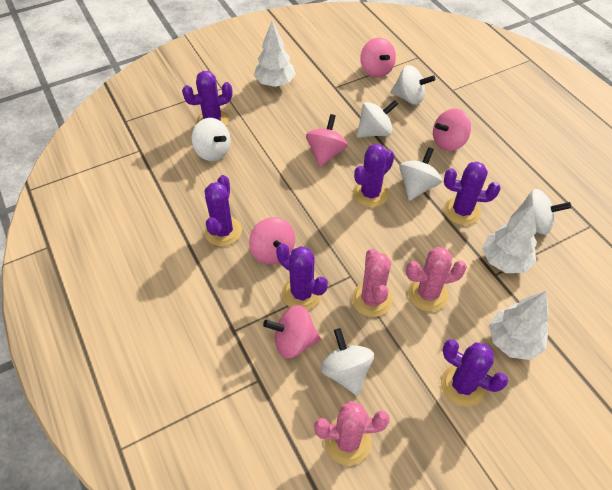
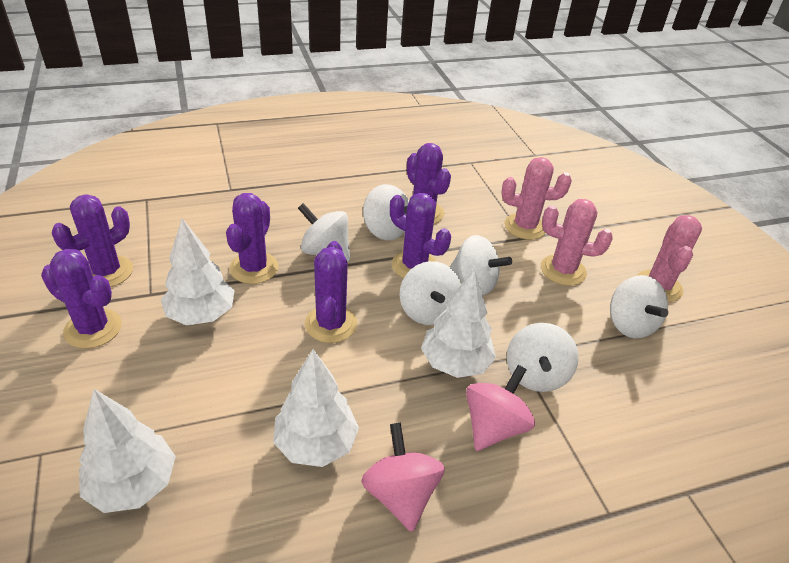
pink spinning top: [249,217,295,265] [263,305,321,358] [306,114,348,168] [360,38,396,78] [433,109,471,151] = 5 -> [361,423,445,532] [466,365,535,451] = 2
white tree: [254,21,296,87] [482,205,537,273] [489,291,549,360] = 3 -> [79,389,176,513] [161,218,235,325] [273,349,359,467] [421,269,496,378] = 4

